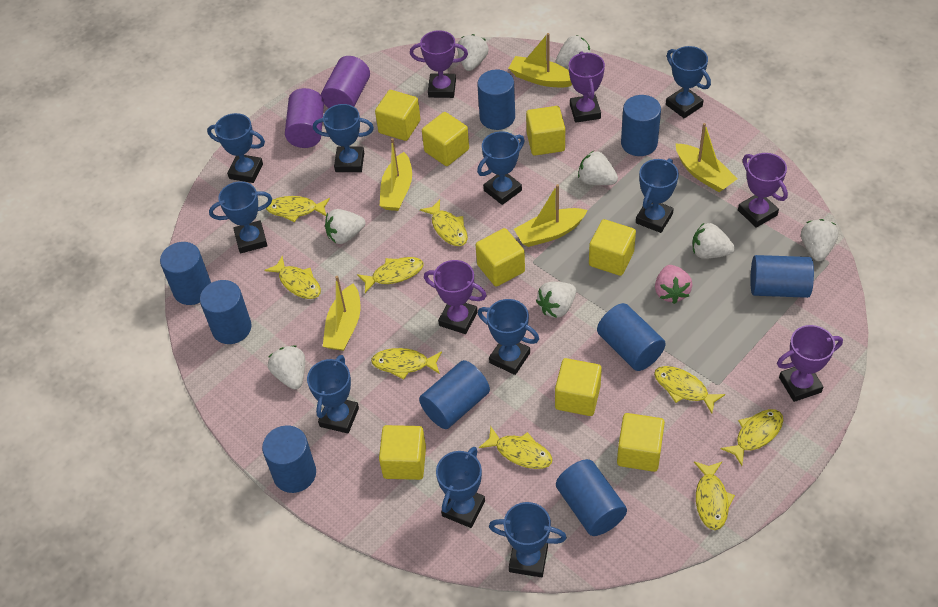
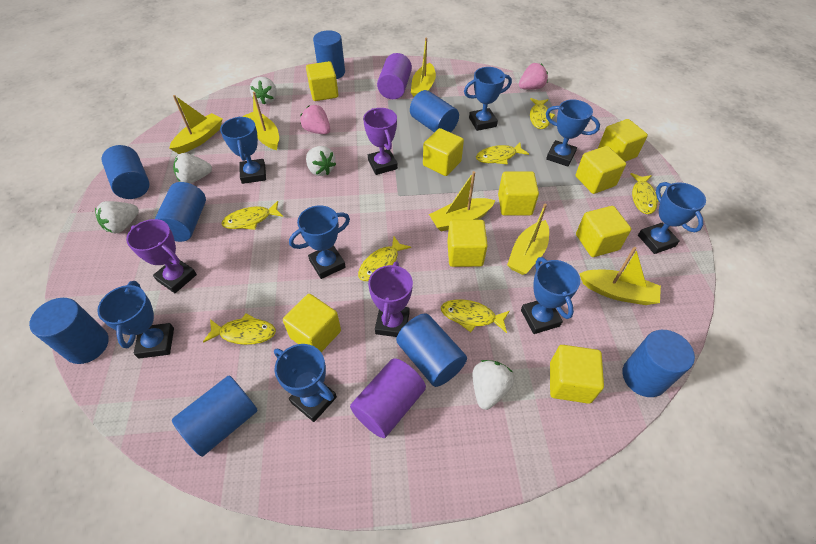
blue cylinder: [160,242,211,305] [200,280,252,344] [262,425,316,493] [419,360,490,429] [477,70,515,130] [556,459,627,536] [597,303,666,371] [621,95,661,156] [750,255,814,298] = 9 -> [29,298,109,364] [102,145,150,199] [155,182,206,242] [172,376,258,457] [313,30,345,79] [396,313,467,387] [410,90,459,133] [622,330,695,397] = 8
blue trophy: [207,113,265,183] [209,181,272,253] [307,355,359,433] [313,104,374,172] [436,447,485,528] [477,131,525,205] [478,299,539,375] [489,502,567,577] [636,158,679,233] [666,46,711,118] = 10 -> [97,281,174,358] [220,117,266,184] [274,344,337,422] [289,205,350,279] [464,67,512,131] [521,257,580,334] [546,99,600,167] [638,182,706,254] = 8
pink strawberry: [655,265,692,304] = 1 -> [300,105,330,134] [519,63,548,90] = 2
purple trophy: [410,30,468,98] [424,260,487,334] [569,51,605,123] [738,153,788,228] [777,325,843,402] = 5 -> [126,219,197,293] [363,108,398,175] [368,261,413,337] = 3
white strawberry: [268,345,305,389] [325,209,365,244] [457,34,489,71] [536,282,576,318] [556,35,591,68] [578,151,618,185] [692,222,735,259] [801,219,838,261] = 8 -> [95,201,139,233] [173,153,212,183] [250,77,277,105] [306,146,336,176] [473,360,514,410] = 5
yellow boat: [323,276,360,351] [380,138,412,211] [508,33,572,88] [514,184,587,247] [676,123,737,192] = 5 -> [169,95,223,154] [243,92,279,150] [411,38,436,97] [429,171,495,231] [507,203,549,275] [579,247,661,305] = 6
yellow cube: [375,90,420,141] [379,425,426,480] [422,112,469,166] [476,228,525,287] [526,106,565,156] [555,358,602,416] [589,219,636,276] [617,413,665,472] = 8 -> [283,294,341,352] [306,61,338,101] [423,128,464,176] [447,220,488,267] [498,172,539,216] [550,345,604,404] [576,146,626,194] [576,206,631,257] [598,119,648,162] = 9
yellow fish: [264,256,321,299] [266,196,330,222] [357,257,424,293] [371,348,442,380] [420,200,468,246] [479,427,553,469] [654,366,725,414] [694,462,735,530] [720,409,783,466] = 9 -> [203,313,276,345] [221,201,283,230] [358,237,411,281] [441,299,510,333] [476,142,529,165] [530,98,555,129] [630,173,662,214] = 7

